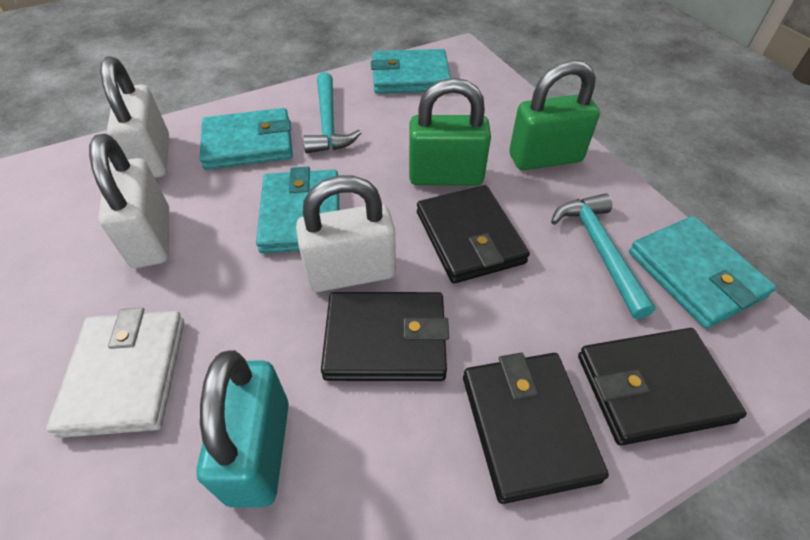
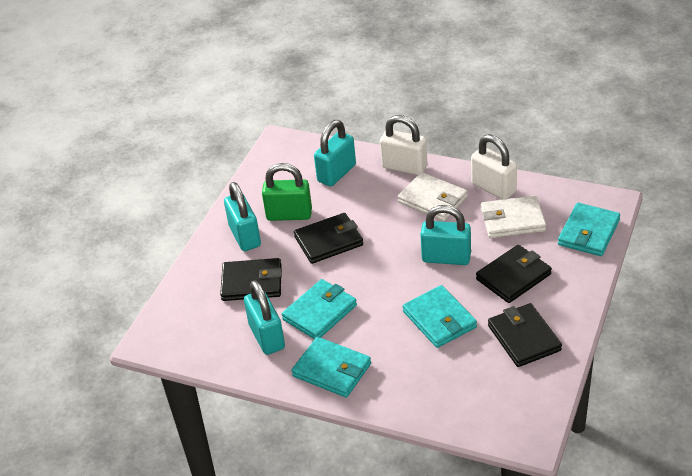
green padlock: [409,78,491,186] [509,60,600,170] = 2 -> [262,163,312,221] = 1
turquoise hammer: [303,72,361,153] [551,193,656,319] = 2 -> none = 0
turquoise padlock: [197,350,289,508] = 1 -> [224,182,261,251] [244,280,285,355] [314,120,356,187] [420,205,471,265] = 4
white padlock: [89,134,169,268] [100,56,169,178] [296,175,396,292] = 3 -> [380,115,427,175] [471,134,517,200] = 2
white wallet: [46,308,184,438] = 1 -> [398,172,468,221] [481,195,546,238] = 2

